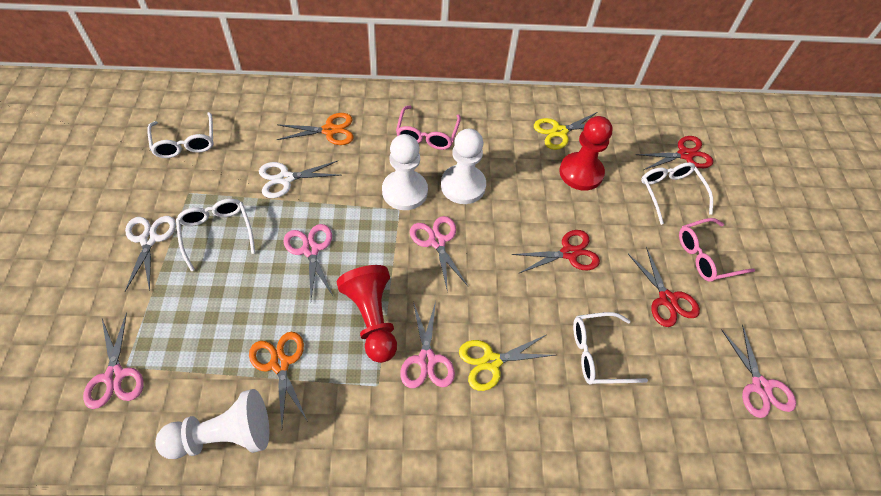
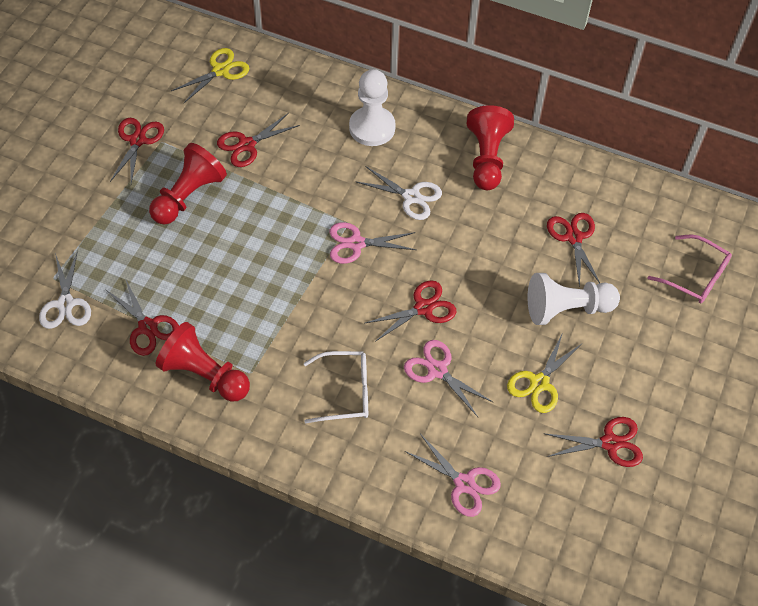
orange scissors: [249,332,308,427] [276,113,353,145] = 2 -> none = 0
pink glasses: [396,105,461,150] [679,218,755,282] = 2 -> [648,235,732,303] = 1
pink scissors: [83,312,144,409] [283,224,333,299] [400,301,455,388] [410,216,468,289] [721,325,796,418] = 5 -> [329,222,416,264] [404,340,494,417] [405,434,501,517] = 3
red pawn: [336,265,397,363] [559,116,613,191] = 2 -> [149,143,227,225] [156,322,250,402] [467,105,514,190] = 3
red scissors: [512,230,600,274] [628,247,700,327] [636,136,713,170] = 3 -> [105,278,179,356] [110,118,164,184] [217,113,300,167] [365,281,456,342] [545,417,643,467] [547,213,600,288] = 6
white glasses: [147,112,214,158] [176,199,255,272] [573,312,648,385] [641,162,713,225] = 4 -> [304,351,368,424] = 1
white pawn: [155,389,269,459] [382,134,428,210] [441,129,486,204] = 3 -> [349,69,396,146] [527,273,620,325] = 2

